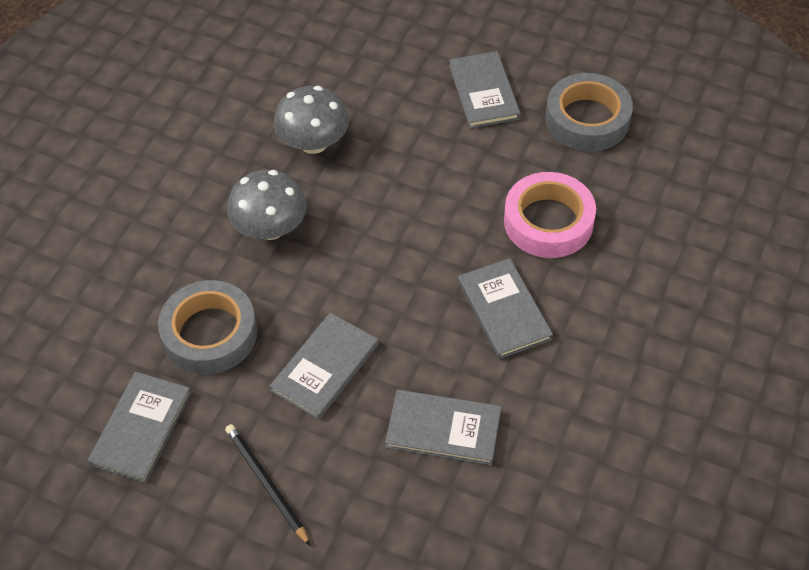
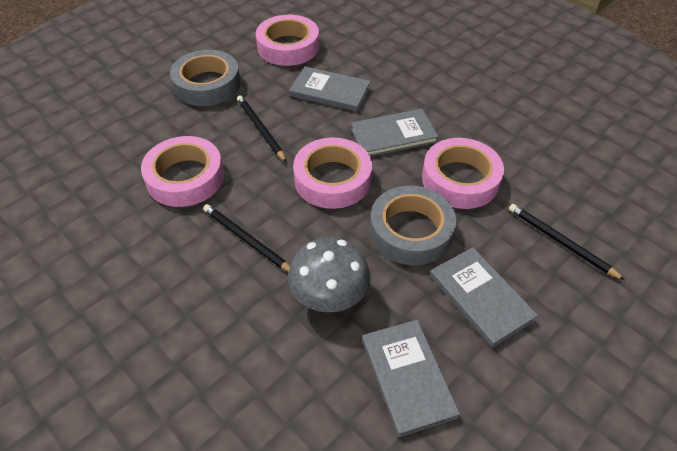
black pencil: [225,424,311,546] = 1 -> [203,204,290,272] [237,95,287,162] [509,204,625,280] = 3
grey book: [88,372,191,483] [270,312,378,420] [385,390,501,465] [449,51,521,128] [458,258,553,359] = 5 -> [289,66,371,112] [351,109,439,157] [362,320,460,437] [430,247,538,348] = 4
grey mushroom: [227,170,307,240] [274,86,349,154] = 2 -> [288,237,370,312] = 1
pink tape: [504,172,596,258] = 1 -> [141,136,224,207] [256,15,319,66] [293,138,372,209] [422,138,504,209] = 4

